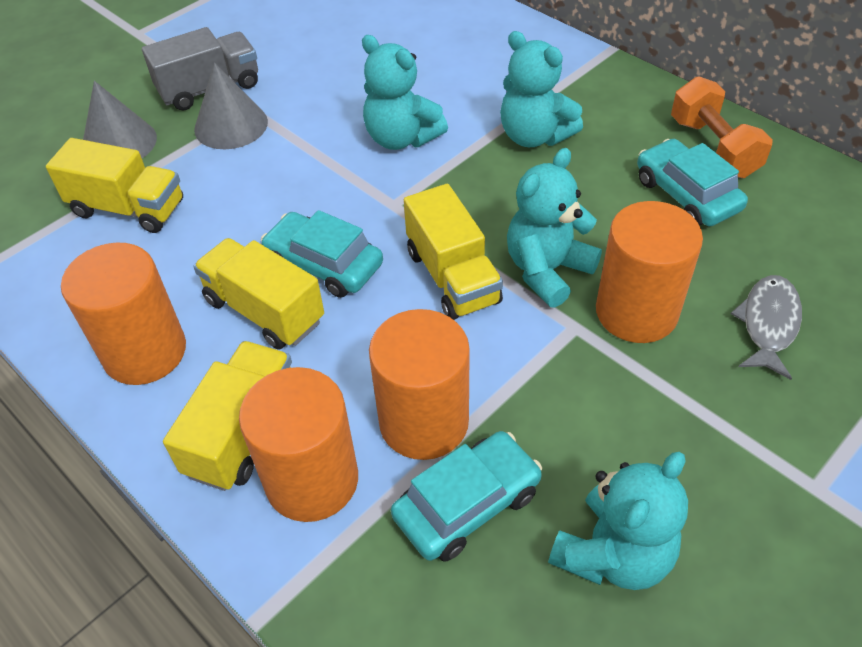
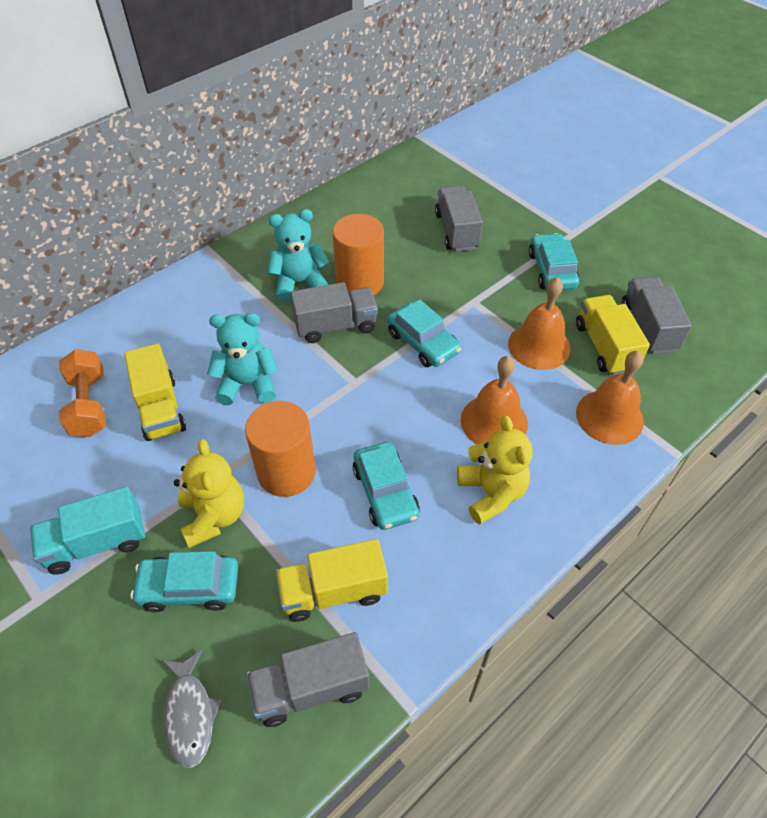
grey cone: [83,81,157,158] [194,63,268,149] = 2 -> none = 0
grey truck: [142,27,258,110] = 1 -> [246,632,370,727] [290,282,378,343] [435,185,483,251] [622,277,692,354] = 4
orange bell: none = 0 -> [461,356,528,444] [508,277,571,370] [576,351,644,445] = 3
orange cylinder: [61,243,186,385] [239,367,358,522] [369,309,470,460] [596,201,703,343] = 4 -> [245,401,316,497] [333,214,384,296] = 2
turquoise car: [261,210,383,298] [391,431,542,561] [637,139,748,226] = 3 -> [131,551,238,612] [353,442,420,530] [387,299,461,367] [529,233,580,290] = 4
turquoise teddy bear: [362,35,448,150] [500,31,583,147] [507,148,602,308] [548,452,688,590] = 4 -> [207,313,278,405] [268,209,329,301] = 2
turquoise truck: none = 0 -> [30,487,145,575] = 1
yellow teddy bear: none = 0 -> [174,439,244,548] [457,416,533,525] = 2
yellow truck: [46,138,183,233] [163,341,292,491] [193,238,324,350] [404,184,503,320] = 4 -> [124,344,186,441] [275,539,388,622] [576,295,650,375] = 3

